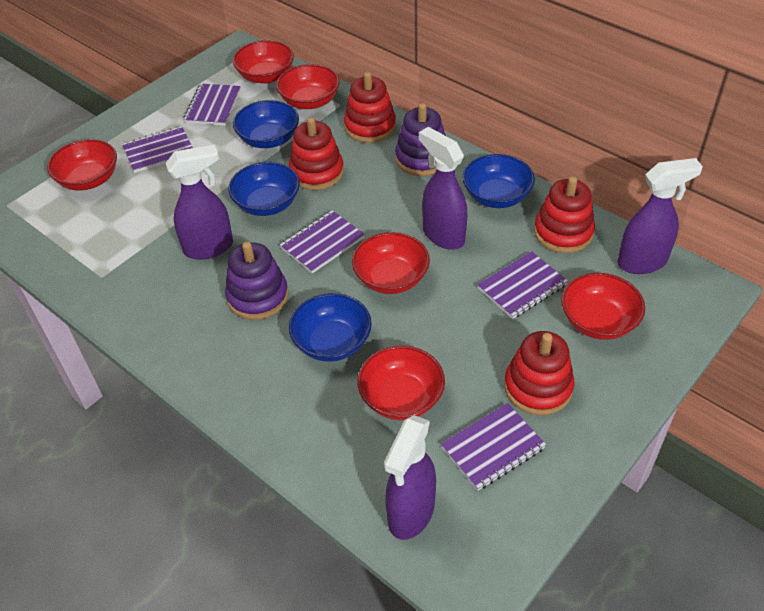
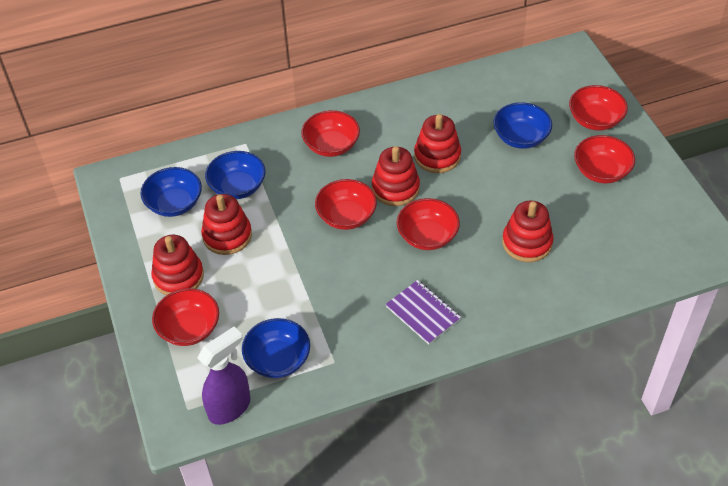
purple notebook: [122,126,193,173] [183,84,241,126] [280,210,365,273] [441,403,546,491] [477,251,568,319] = 5 -> [386,280,461,344] = 1
purple spray bottle: [166,145,233,260] [384,415,436,540] [419,127,467,250] [617,158,703,274] = 4 -> [197,327,251,425] = 1
purple stacking toy: [225,242,289,320] [395,103,446,176] = 2 -> none = 0
red stacking toy: [289,117,344,190] [344,72,396,143] [504,331,574,415] [534,176,595,253] = 4 -> [151,235,204,295] [201,194,252,255] [372,146,420,206] [414,114,461,173] [502,200,553,262] = 5

